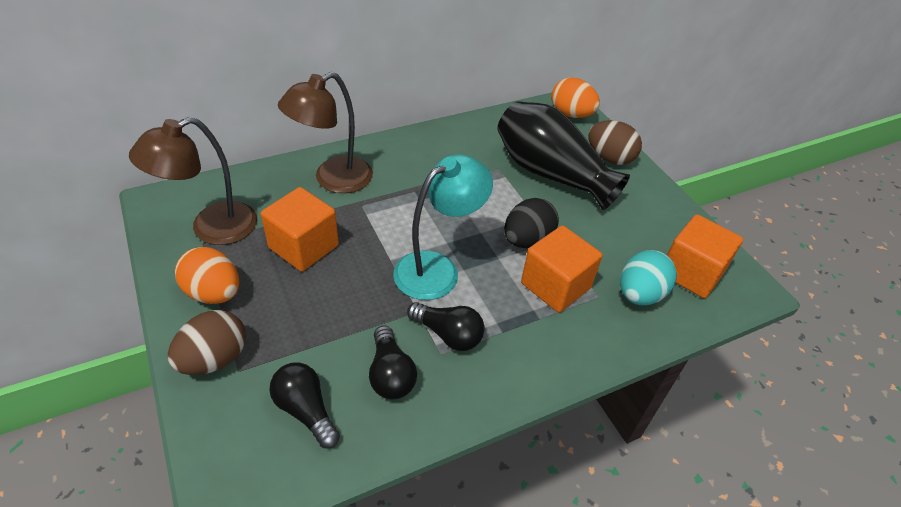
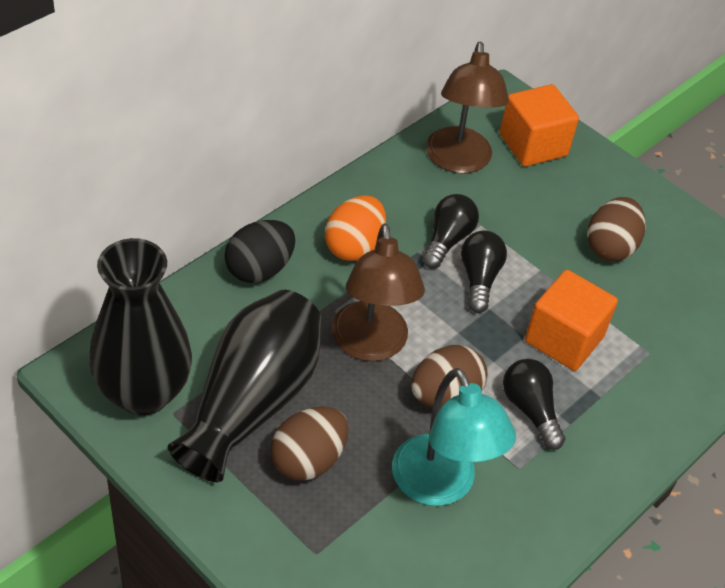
black vase: [497,101,630,210] = 1 -> [89,238,192,415] [168,290,321,482] = 2
brown egg: [168,310,246,375] [588,120,642,165] = 2 -> [270,406,348,481] [411,345,488,407] [587,197,646,261] = 3
orange cube: [261,187,339,271] [521,226,603,313] [667,214,743,298] = 3 -> [500,84,579,167] [525,270,618,371] = 2
orange egg: [175,247,239,304] [551,77,600,118] = 2 -> [325,195,386,261] = 1
turquoise egg: [620,250,677,305] = 1 -> none = 0

